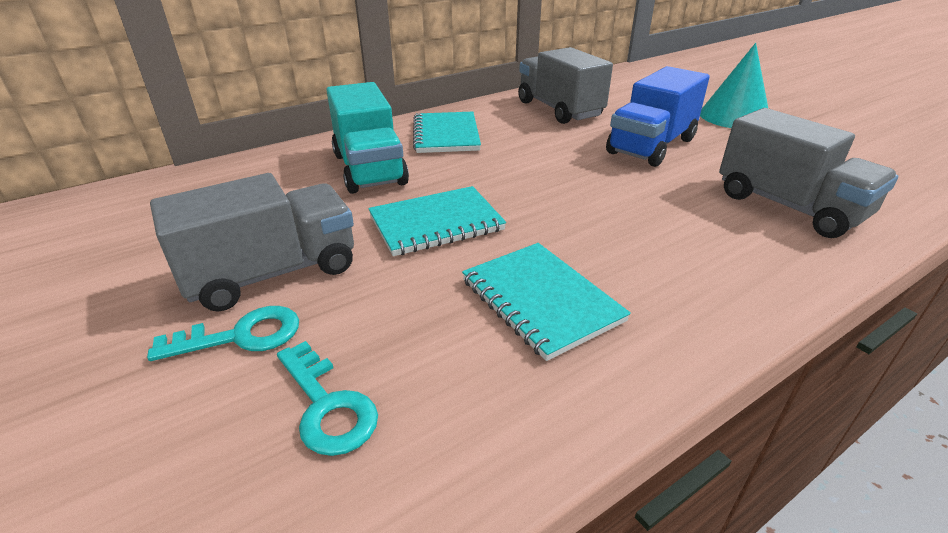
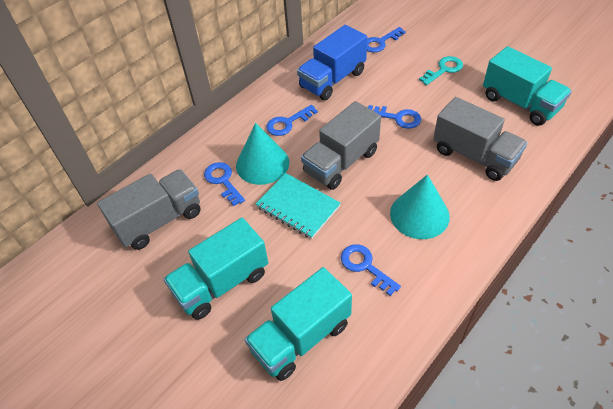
blue key: none = 0 -> [204,162,245,206] [266,105,318,136] [341,244,401,296] [367,27,406,52] [368,105,421,129] = 5
turquoise cone: [700,43,768,128] = 1 -> [236,123,289,185] [390,175,450,239] = 2
turquoise key: [147,306,299,361] [277,341,378,456] = 2 -> [419,56,463,85] = 1
turquoise notebook: [368,186,506,256] [413,112,481,153] [462,243,631,361] = 3 -> [256,173,341,239] = 1
turquoise truck: [326,82,409,194] = 1 -> [164,218,268,320] [245,267,352,381] [483,46,572,126] = 3

